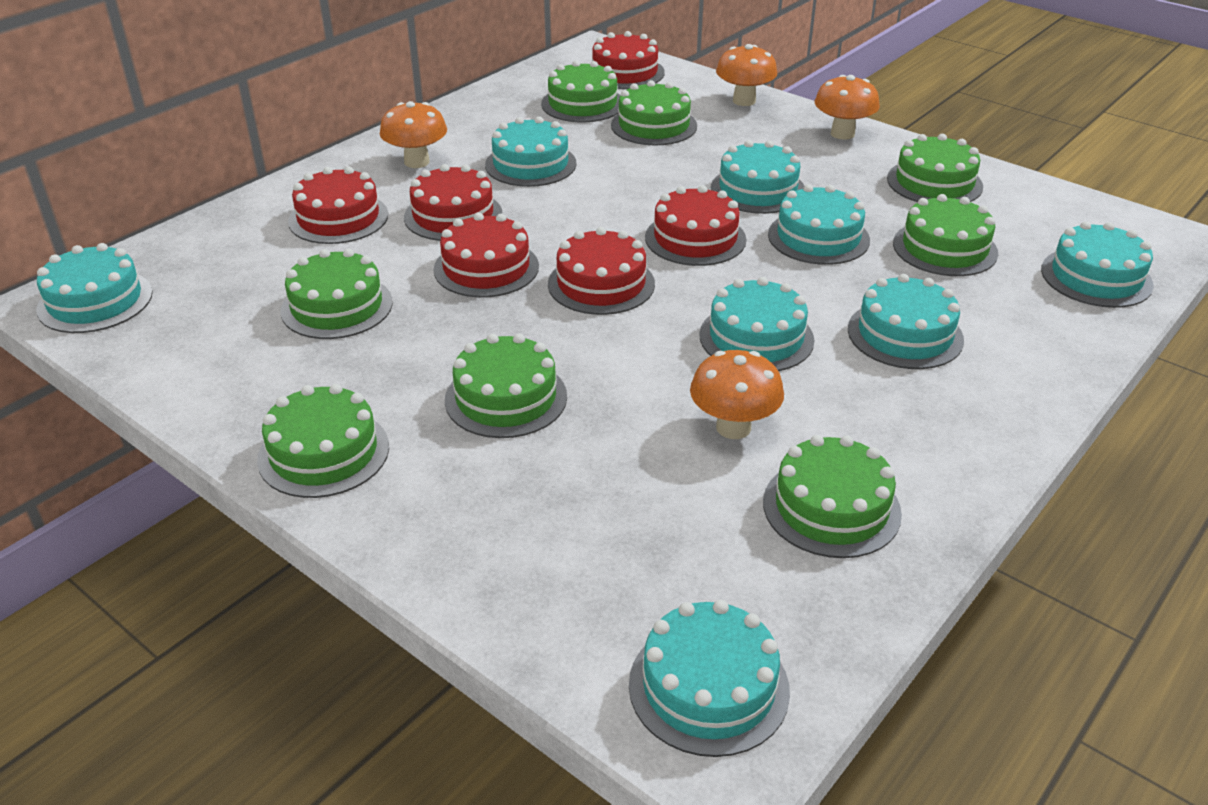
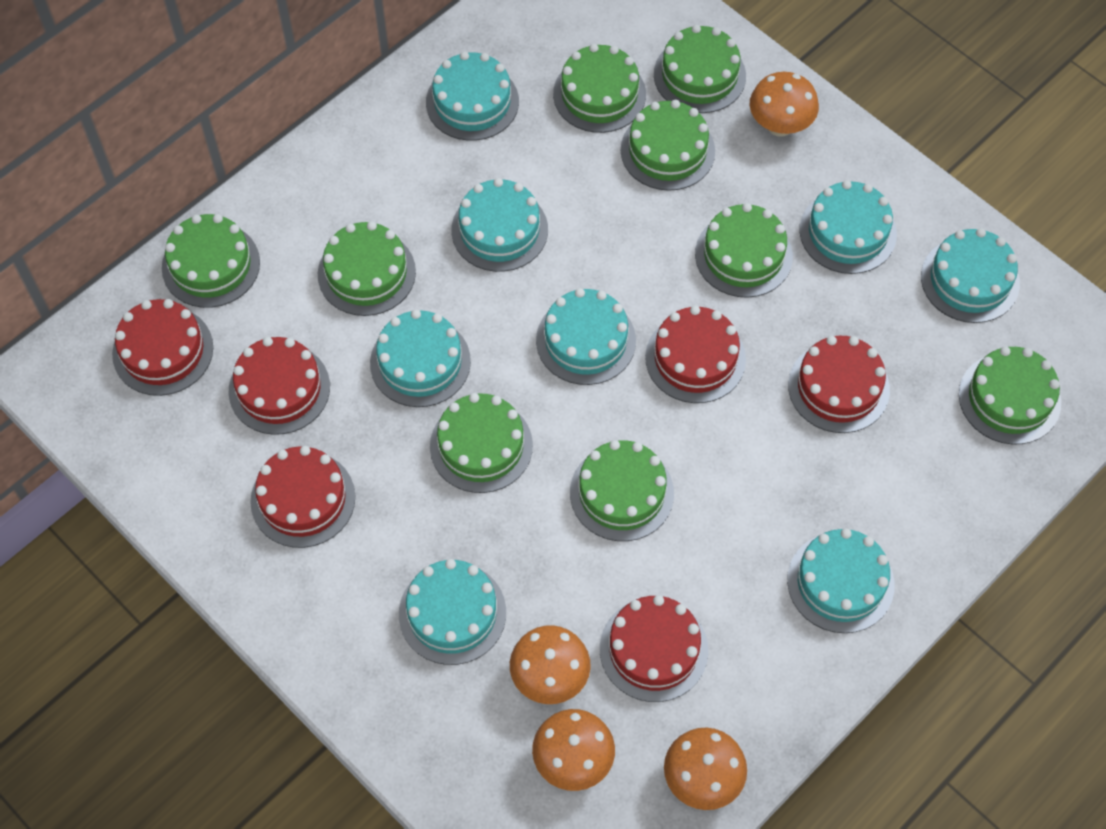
green cake: [257,384,389,498] [280,249,393,339] [445,334,567,438] [541,60,620,122] [611,80,697,146] [763,435,902,558] [887,134,983,202] [893,194,998,276] = 8 -> [162,214,260,308] [318,221,416,316] [430,393,533,493] [553,44,646,133] [570,440,674,541] [621,100,715,191] [654,24,746,113] [695,203,793,298] [959,346,1061,445] = 9

